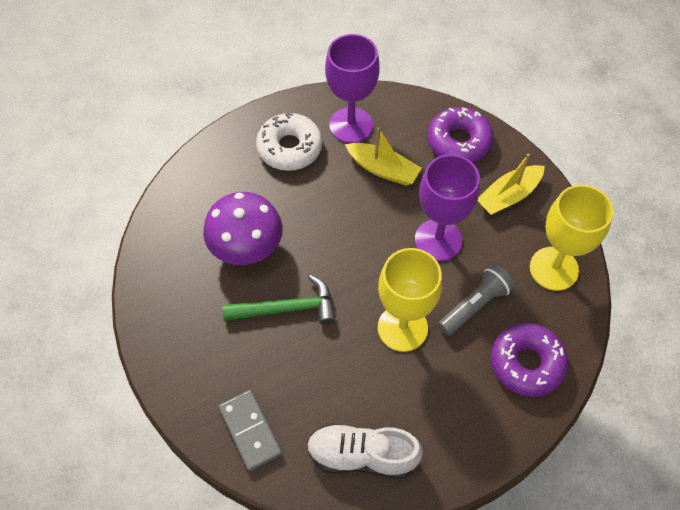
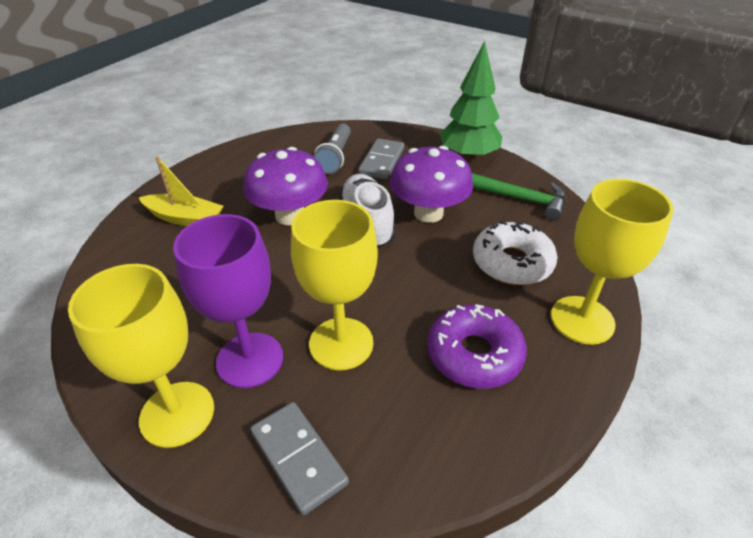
green tree: none = 0 -> [439,41,502,161] = 1
grey domino: [218,390,282,471] = 1 -> [250,402,349,515] [358,138,404,179] = 2
purple donut: [427,107,494,163] [491,323,569,397] = 2 -> [427,304,527,389] = 1
purple goblet: [325,34,380,143] [415,154,480,261] = 2 -> [173,214,283,388] = 1
purple mushroom: [203,192,283,265] = 1 -> [243,147,328,225] [390,146,473,223] = 2
yellow boat: [345,127,422,186] [478,153,545,215] = 2 -> [138,156,224,226] = 1
yellow goblet: [378,248,442,352] [530,185,613,291] = 2 -> [68,264,214,448] [291,200,378,370] [551,179,674,345] = 3

